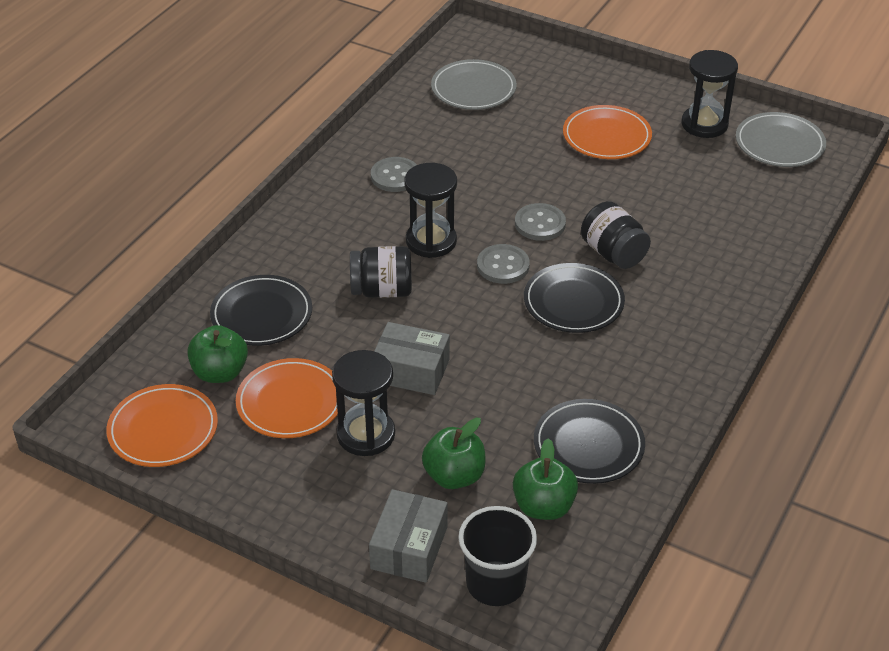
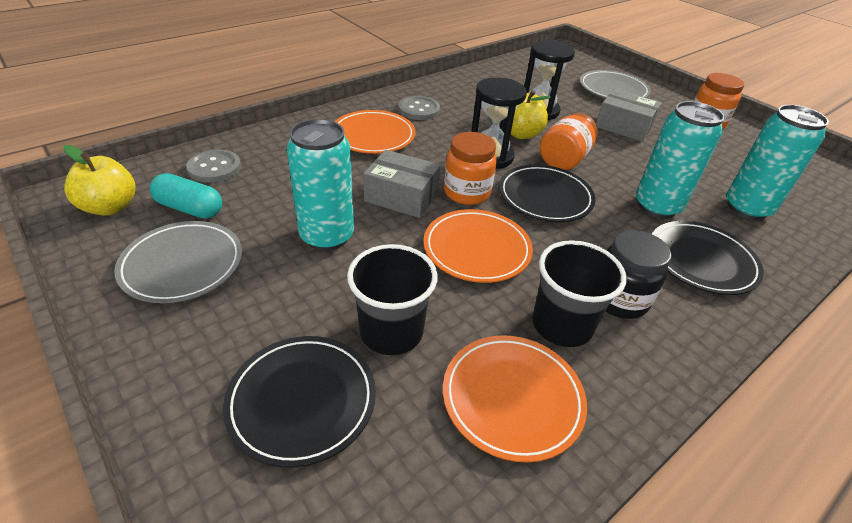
black cup: [458,506,537,606] = 1 -> [347,244,438,355] [532,240,627,347] = 2
black hourglass: [332,350,395,456] [404,163,457,258] [682,50,738,138] = 3 -> [471,77,527,169] [524,40,575,120] = 2
black jar: [350,246,412,298] [581,201,651,269] = 2 -> [605,230,672,319] = 1
green apple: [187,325,248,383] [422,418,485,489] [513,438,578,520] = 3 -> none = 0
grey button: [371,157,417,192] [477,244,530,284] [515,203,566,241] = 3 -> [186,149,241,183] [399,96,440,120] = 2
orange jar: none = 0 -> [444,132,497,205] [540,113,598,170] [694,73,744,129] = 3
turquoise can: none = 0 -> [287,119,354,251] [636,101,725,219] [727,105,829,220] = 3
turquoise capsule: none = 0 -> [150,173,222,219] = 1
yellow apple: none = 0 -> [63,145,136,216] [511,90,551,139] = 2

